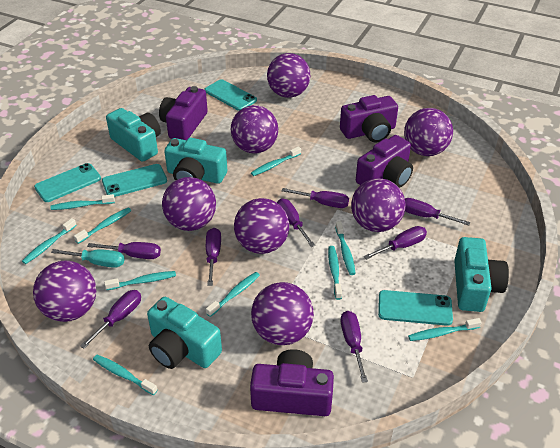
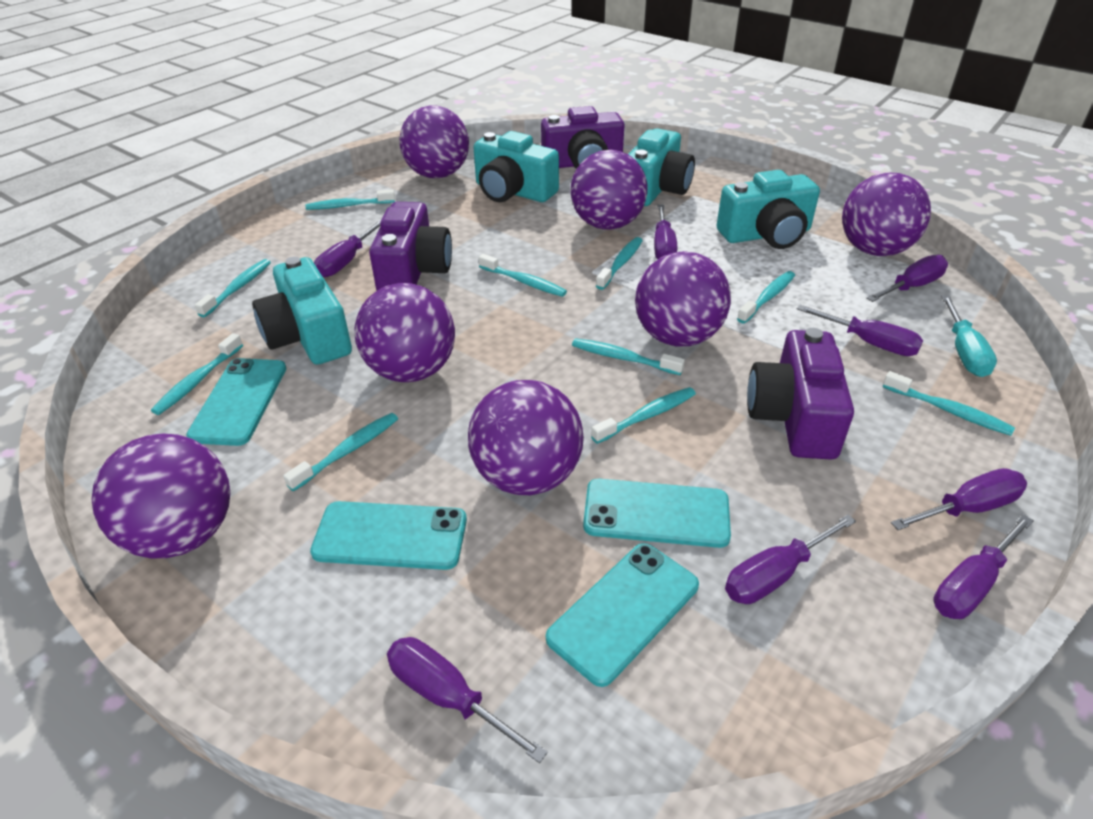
purple ball: [33,261,96,322] [162,177,216,231] [231,105,278,153] [234,198,289,254] [251,282,314,345] [267,53,310,98] [351,178,405,232] [404,108,453,156] = 8 -> [91,433,230,558] [355,283,455,382] [399,106,469,178] [468,380,584,495] [571,150,648,230] [635,251,731,347] [842,172,931,256] = 7
purple camera: [159,86,208,140] [250,349,334,416] [340,95,398,143] [356,135,413,188] = 4 -> [369,202,452,291] [541,106,624,169] [747,328,854,460] = 3

